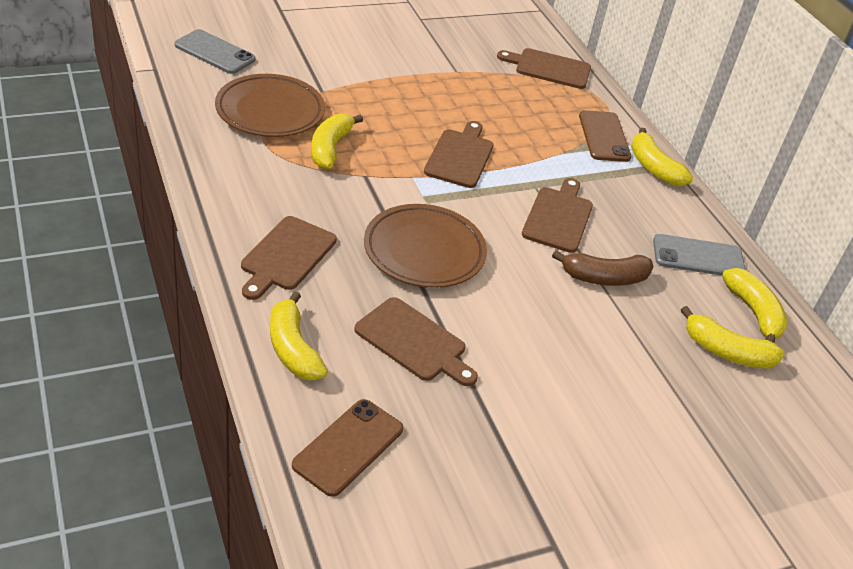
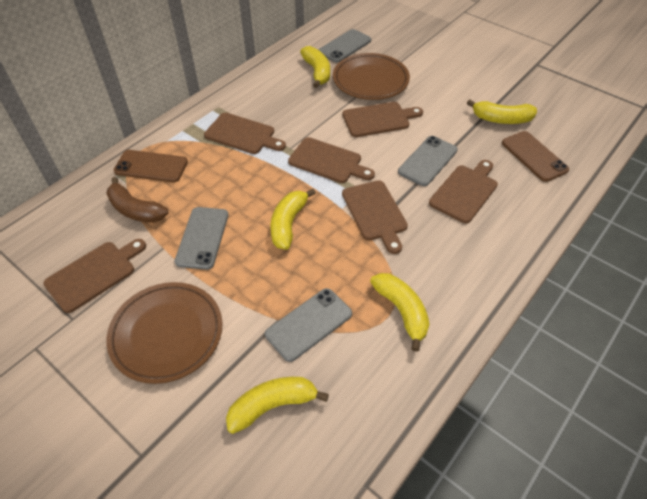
brown cutting board: [241,216,337,300] [354,297,478,386] [424,121,494,188] [497,48,591,89] [522,178,593,253] = 5 -> [43,239,146,313] [204,113,286,154] [288,137,375,183] [342,102,423,137] [342,180,408,254] [429,160,498,223] = 6
grey phone: [174,29,256,74] [653,234,746,276] = 2 -> [174,207,229,270] [265,288,352,362] [318,29,371,63] [398,136,458,186] = 4

